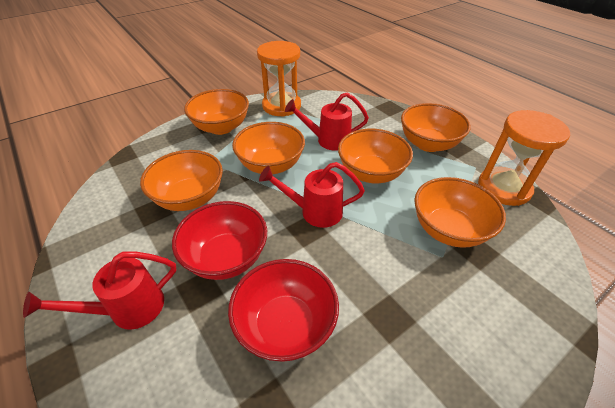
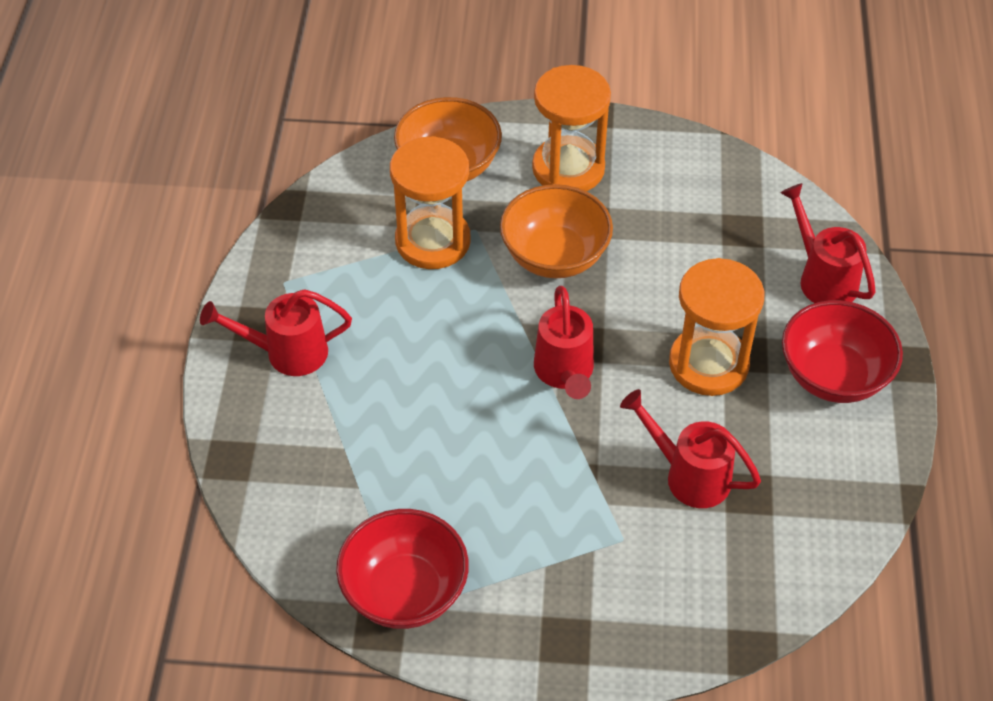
orange bowl: [140,150,223,211] [184,89,249,135] [232,122,305,174] [338,129,413,183] [401,103,471,152] [414,177,506,248] = 6 -> [394,97,502,181] [500,184,613,278] = 2
orange hourglass: [257,41,301,117] [478,110,570,206] = 2 -> [390,136,471,269] [532,65,611,191] [669,258,765,396] = 3
red watering can: [23,251,177,330] [259,162,365,228] [285,92,369,151] = 3 -> [200,289,352,376] [534,286,594,399] [620,389,761,508] [780,183,876,303] = 4

